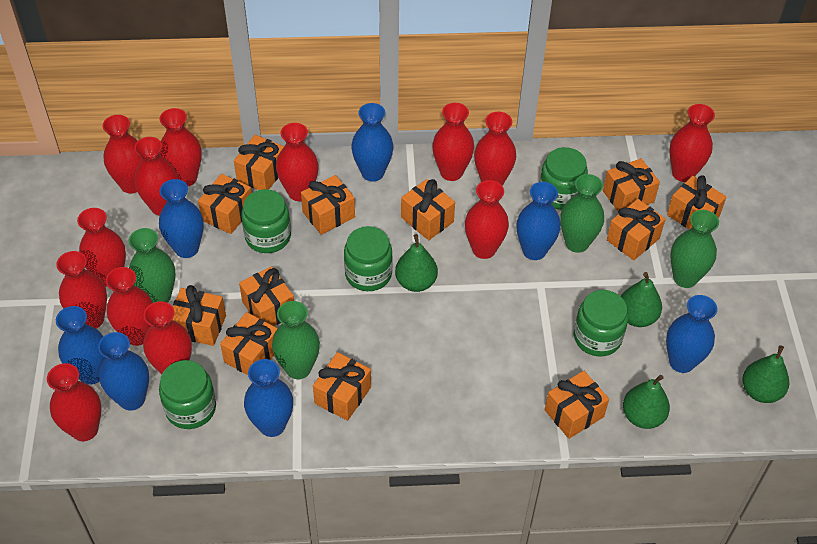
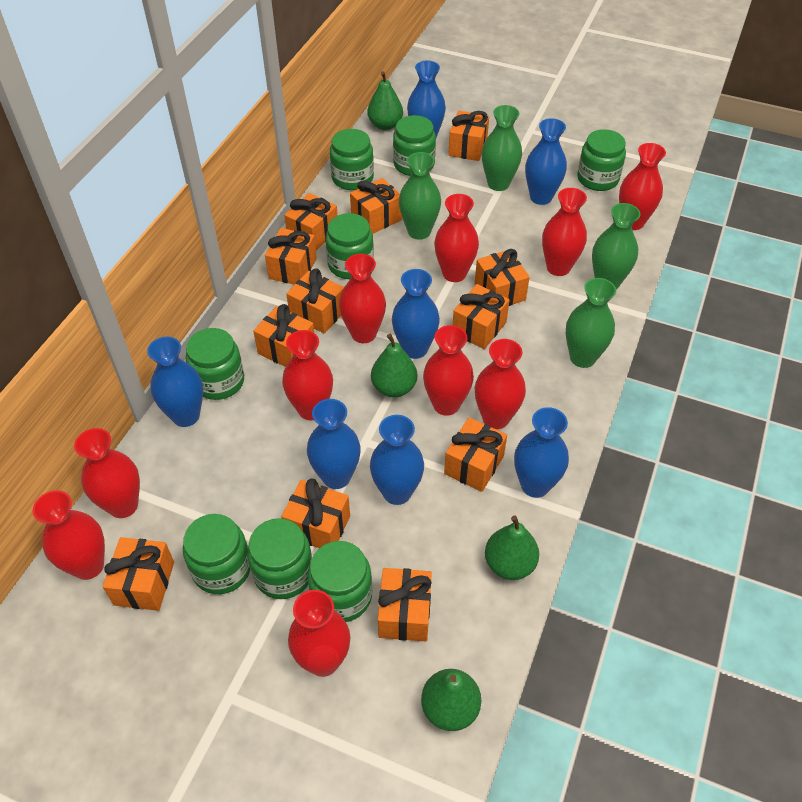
green jar: [159,360,216,429] [241,189,291,253] [344,226,393,291] [540,147,588,210] [574,290,628,357] = 5 -> [183,514,250,594] [186,328,244,400] [247,518,312,599] [307,541,372,622] [325,213,374,279] [330,129,374,190] [393,115,436,176] [577,129,626,191] = 8
red vase: [47,363,101,441] [56,251,107,328] [77,208,126,287] [103,115,142,194] [106,267,153,346] [134,137,178,215] [143,301,192,374] [159,108,202,186] [276,123,319,201] [432,103,474,181] [465,180,509,259] [474,112,516,186] [669,104,715,182] = 13 -> [33,490,105,580] [74,428,140,518] [282,330,333,420] [288,590,350,677] [339,254,386,343] [423,325,474,416] [434,194,479,282] [475,339,526,429] [542,188,587,276] [619,143,666,230] = 10

